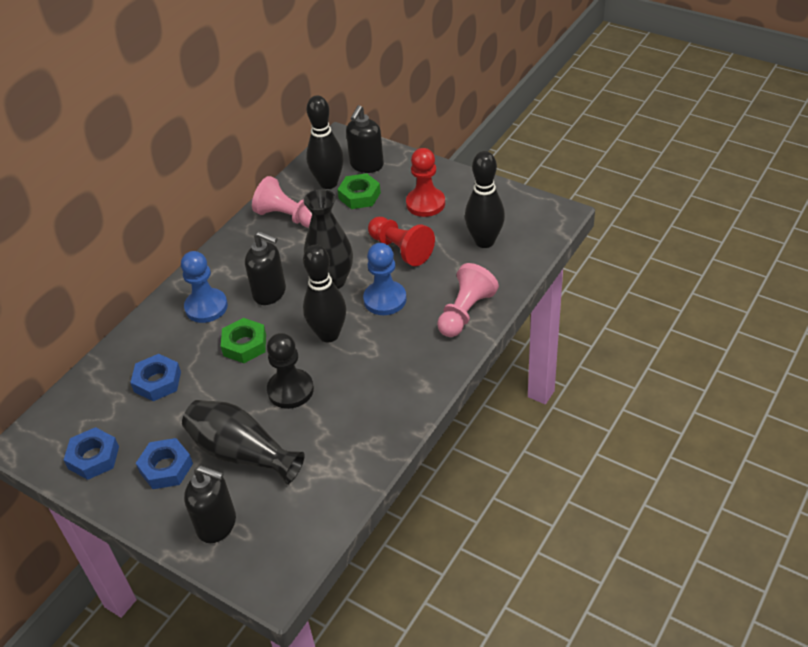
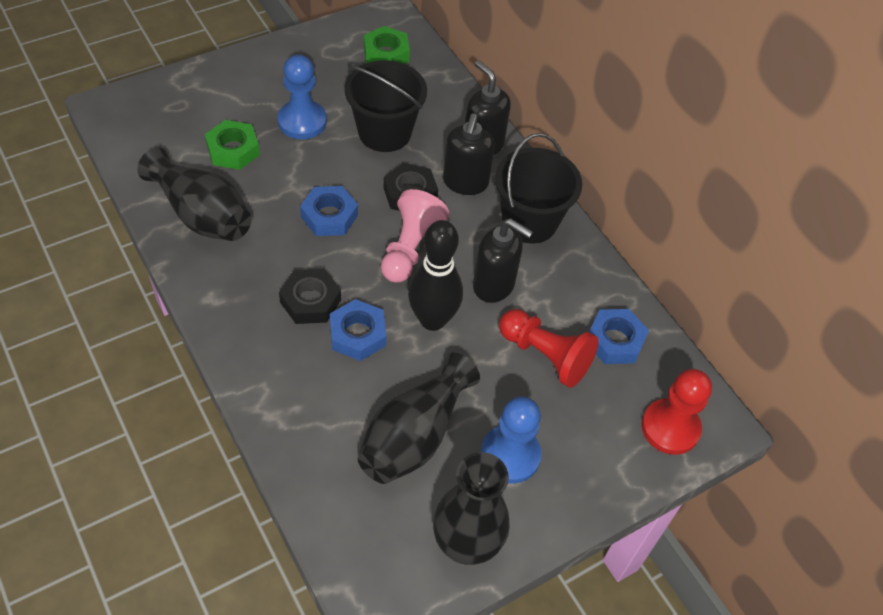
black bowling pin: [303,245,346,343] [306,95,344,189] [465,151,505,248] = 3 -> [408,220,463,331] = 1
black bucket: none = 0 -> [344,60,427,152] [495,133,582,243] = 2
black nut: none = 0 -> [279,269,341,324] [384,163,438,211] = 2
black pawn: [267,333,314,409] = 1 -> none = 0
black vase: [182,400,305,484] [304,189,353,289] = 2 -> [137,147,252,241] [358,353,480,484] [433,452,510,565] = 3
pink pawn: [252,176,312,228] [437,263,499,337] = 2 -> [381,189,449,283] = 1

